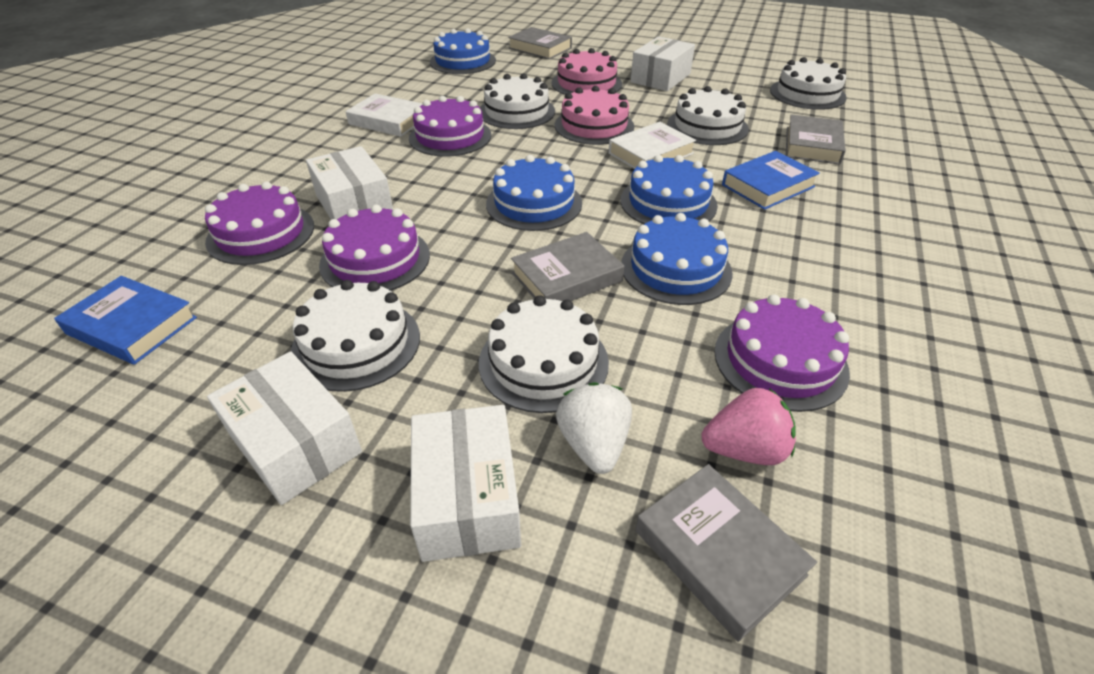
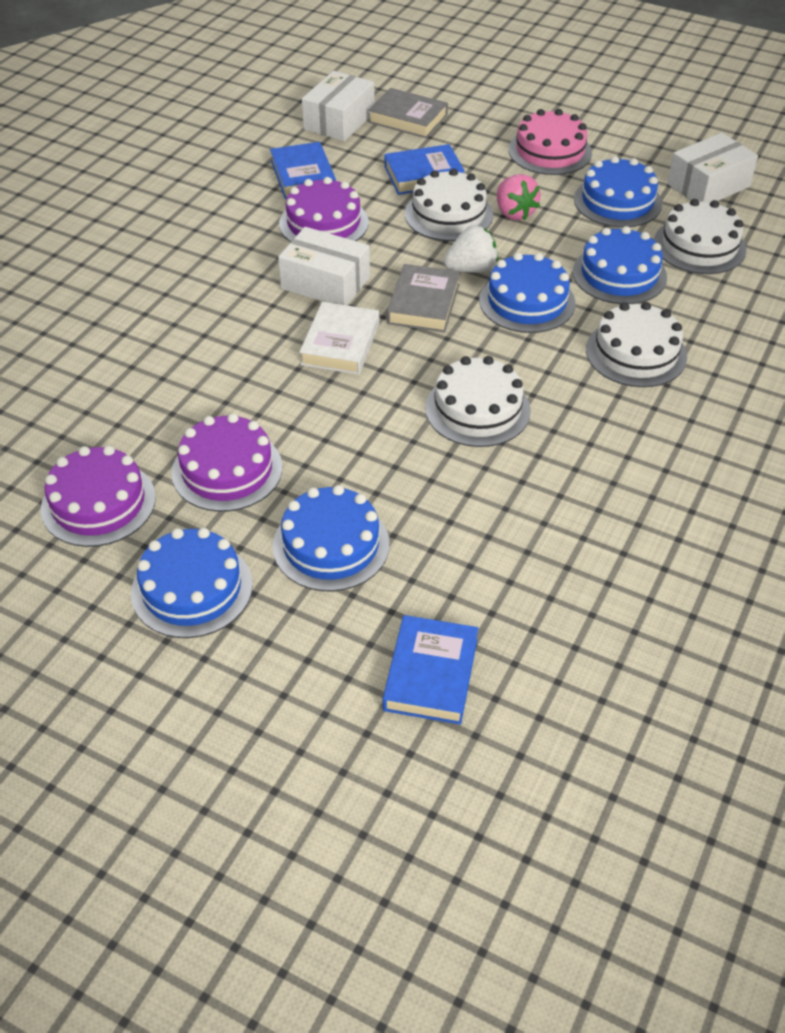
blue book: [54,276,197,365] [722,151,820,210] = 2 -> [270,142,336,199] [383,615,478,725] [384,144,465,195] = 3
blue cake: [430,28,496,74] [486,155,582,231] [620,155,718,224] [621,213,733,305] = 4 -> [131,528,253,638] [273,485,390,592] [479,253,576,333] [572,226,667,304] [574,156,662,227] = 5
grey book: [508,27,572,59] [511,232,624,301] [635,464,817,642] [786,114,846,165] = 4 -> [368,88,448,138] [387,264,460,332] = 2
pink cake: [551,48,622,95] [555,86,634,145] = 2 -> [509,109,592,175] = 1
purple cake: [205,182,314,265] [319,205,430,291] [409,96,491,157] [714,294,850,412] = 4 -> [41,446,156,547] [172,413,283,512] [279,177,369,242] = 3
white book: [346,94,423,137] [608,122,696,169] = 2 -> [299,302,380,375] = 1
white box: [207,351,362,505] [306,146,393,220] [410,405,521,562] [631,36,695,91] = 4 -> [278,227,370,306] [302,71,375,141] [667,133,758,203] = 3
white cake: [291,280,420,392] [479,295,609,413] [480,73,555,129] [667,86,749,145] [770,57,847,110] = 5 -> [405,169,493,241] [425,356,531,447] [586,302,687,387] [654,199,747,274] = 4

